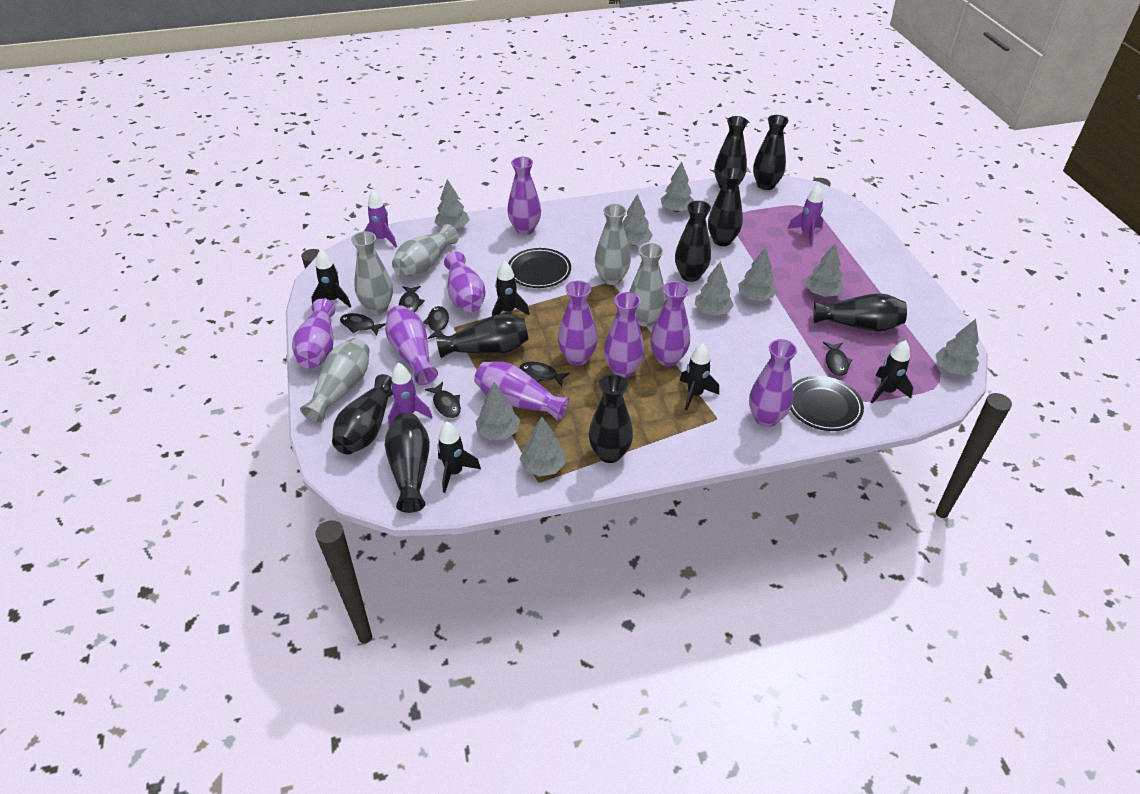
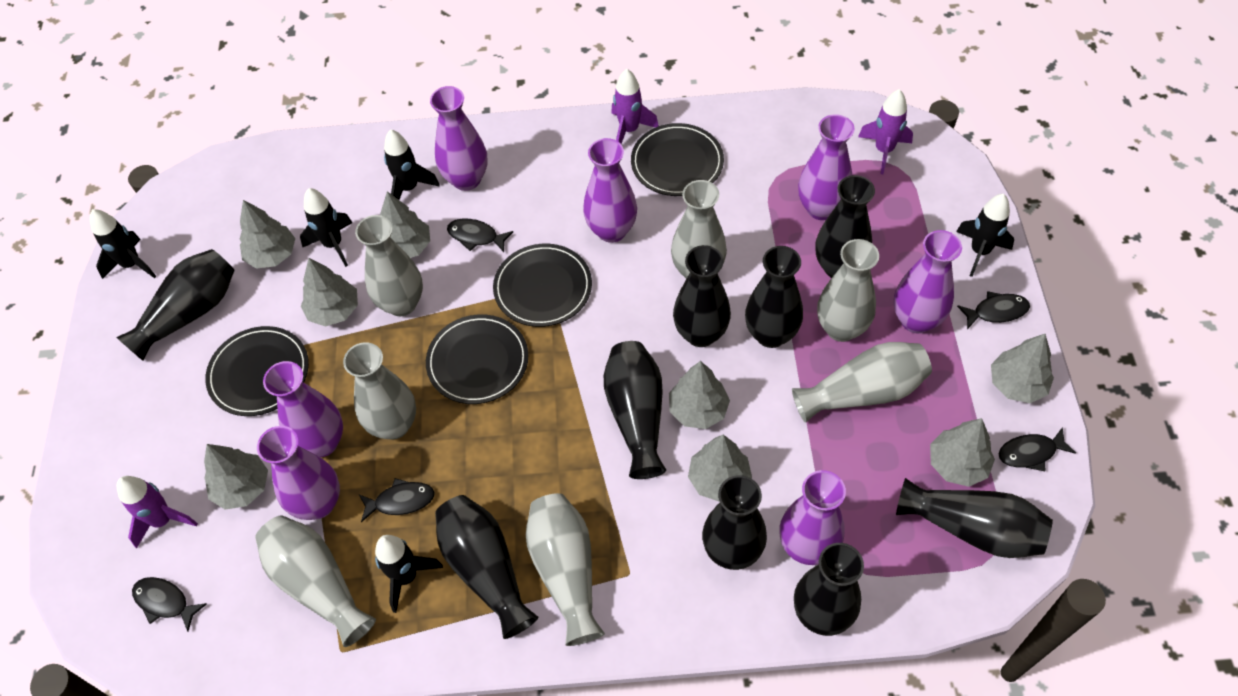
black fish: [340,313,386,336] [399,286,425,312] [423,306,449,339] [425,382,461,418] [520,361,570,386] [823,342,852,376] = 6 -> [132,577,207,632] [359,478,435,522] [447,219,513,252] [957,291,1030,329] [998,427,1076,471] = 5
black plate: [508,248,571,288] [790,376,864,431] = 2 -> [205,326,309,416] [426,314,528,404] [493,244,592,327] [631,123,724,196] = 4
grey tree: [434,179,470,229] [475,382,520,440] [520,417,566,477] [622,194,653,246] [661,161,694,212] [695,261,734,316] [738,247,777,301] [805,243,844,297] [935,319,979,376] = 9 -> [204,444,268,510] [239,200,295,269] [301,258,358,327] [380,191,430,258] [669,361,730,429] [688,435,752,502] [930,418,995,487] [991,334,1054,403] = 8
grey vase: [300,338,370,423] [351,231,393,314] [392,224,459,277] [595,204,631,285] [629,243,666,327] = 5 -> [255,515,376,647] [343,342,416,440] [355,215,423,316] [526,493,605,646] [671,180,727,279] [792,342,932,423] [817,239,879,342] = 7
purple vase: [292,299,335,369] [385,306,438,385] [444,251,486,312] [474,361,569,422] [507,157,541,235] [558,280,598,366] [604,292,644,378] [650,281,690,366] [749,339,797,427] = 9 -> [257,426,340,520] [263,361,343,457] [430,86,487,191] [583,138,637,243] [779,470,846,565] [798,114,855,220] [894,230,962,333] = 7

